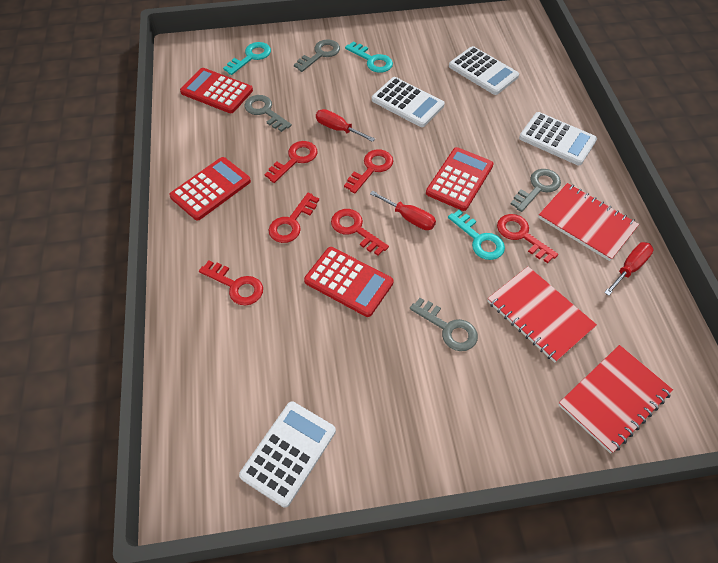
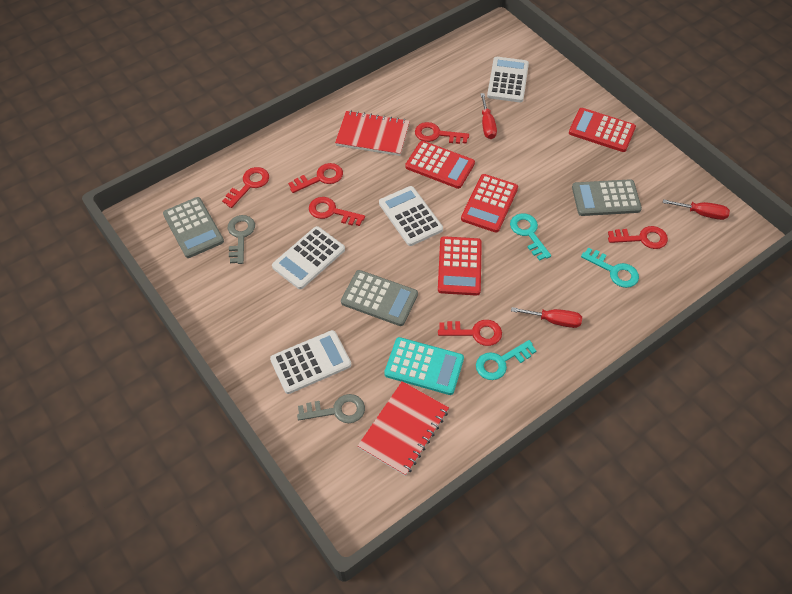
grey calculator: none = 0 -> [163,197,224,258] [341,270,418,326] [572,179,642,216] = 3
grey key: [244,95,292,132] [294,39,340,72] [410,298,478,351] [511,169,561,212] = 4 -> [228,215,255,264] [297,394,365,423] = 2
red notebook: [488,266,597,363] [538,183,639,261] [558,345,673,454] = 3 -> [335,110,410,156] [358,381,449,476] = 2
turquoise calculator: none = 0 -> [384,337,464,395] = 1

